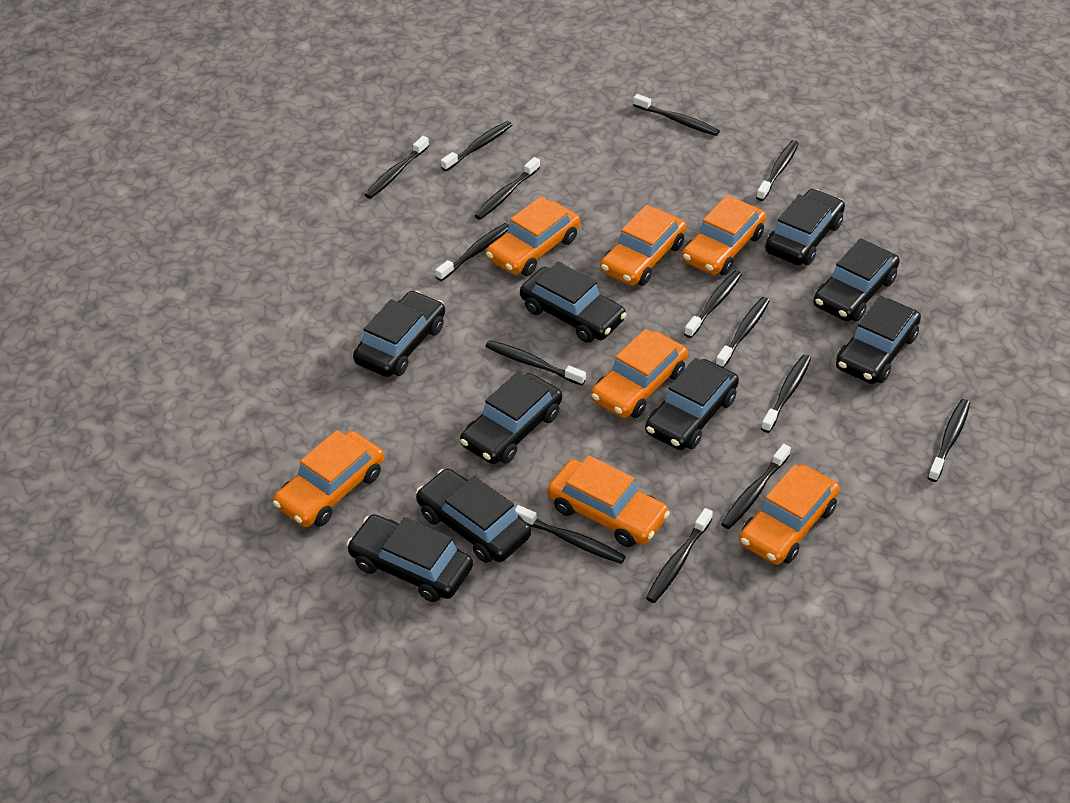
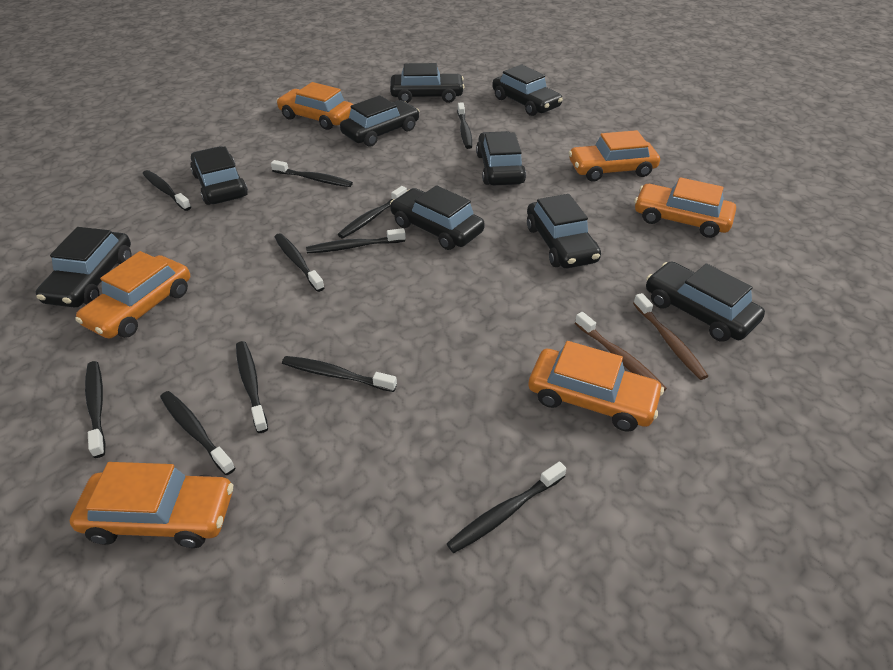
black toothbrush: [365,136,429,199] [435,223,509,281] [441,121,512,171] [474,157,540,220] [485,340,586,386] [515,505,626,564] [633,94,720,136] [646,508,713,603] [684,270,742,338] [716,297,769,368] [721,444,791,529] [756,140,799,201] [761,355,811,433] [928,399,970,482] = 14 -> [85,361,106,458] [143,170,191,211] [160,391,235,475] [236,341,268,433] [271,160,353,187] [275,233,325,292] [282,356,397,392] [306,228,406,253] [338,186,407,238] [447,462,566,553] [457,103,472,149] = 11
brown toothbrush: none = 0 -> [575,312,667,391] [633,293,708,380] = 2
orange car: [273,430,384,527] [486,196,580,276] [547,455,670,547] [591,329,688,418] [600,205,686,286] [682,195,766,275] [739,464,840,565] = 7 -> [70,462,233,548] [75,251,190,339] [277,82,353,130] [528,341,664,432] [568,130,660,182] [634,177,736,238] = 6

